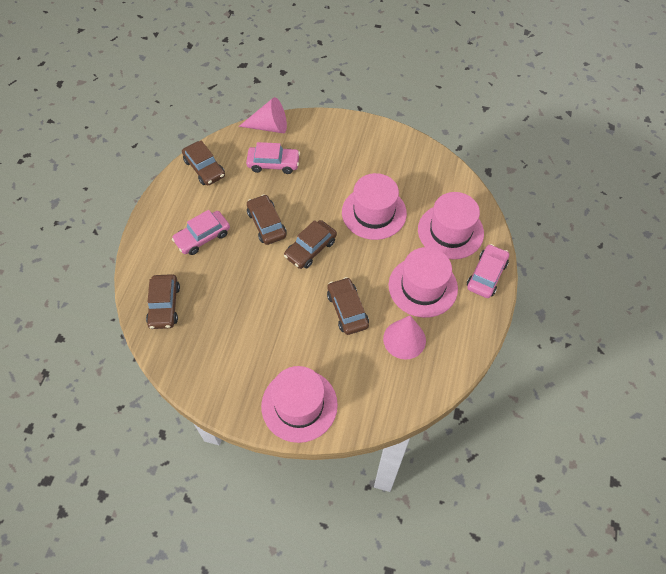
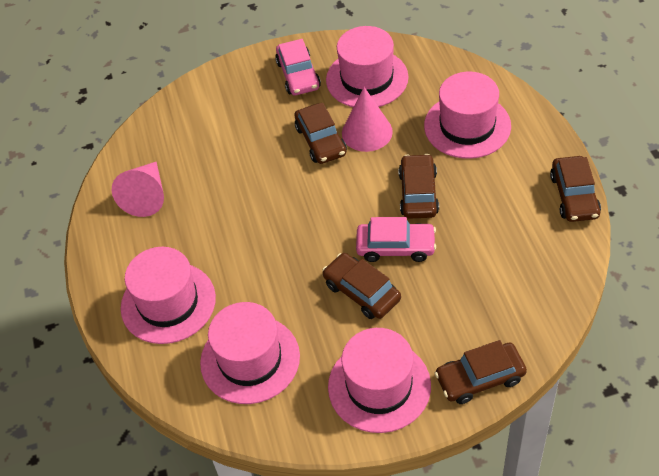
pink car: [172,210,230,255] [246,142,300,174] [467,244,509,298] = 3 -> [275,39,321,95] [356,217,436,262] = 2
pink hat: [261,366,338,443] [342,173,407,240] [389,247,458,318] [418,192,484,259] = 4 -> [121,247,216,344] [200,302,300,404] [326,26,409,107] [328,328,431,433] [424,72,511,159] = 5

